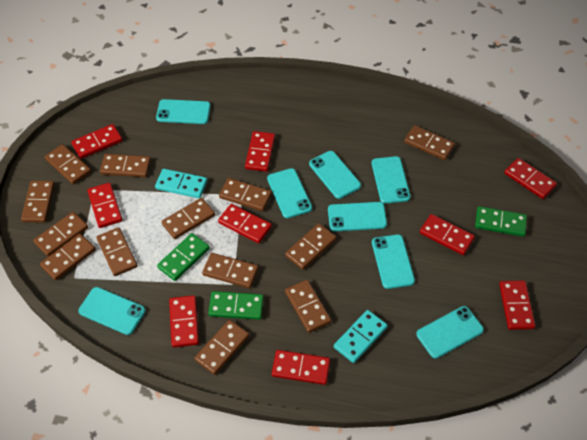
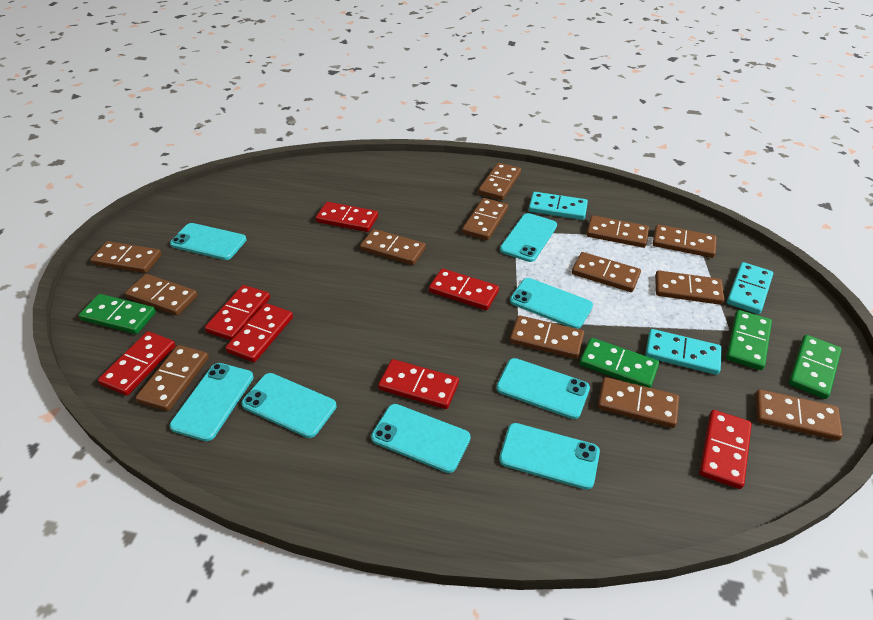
green domino: [157,233,210,281] [208,291,264,320] [475,206,527,237] = 3 -> [79,294,156,334] [580,338,659,388] [726,310,772,370] [789,335,842,399] = 4
red domino: [71,124,123,159] [87,183,123,228] [169,295,199,348] [218,204,272,243] [245,131,275,172] [272,350,330,385] [420,214,475,255] [499,280,535,330] [504,158,557,199] = 9 -> [98,331,176,395] [205,285,270,340] [226,303,293,362] [316,202,378,232] [378,359,459,409] [429,268,499,310] [699,410,752,489] = 7
turquoise domino: [155,169,207,198] [334,310,388,363] = 2 -> [529,192,588,220] [645,329,722,375] [727,262,773,314] = 3

